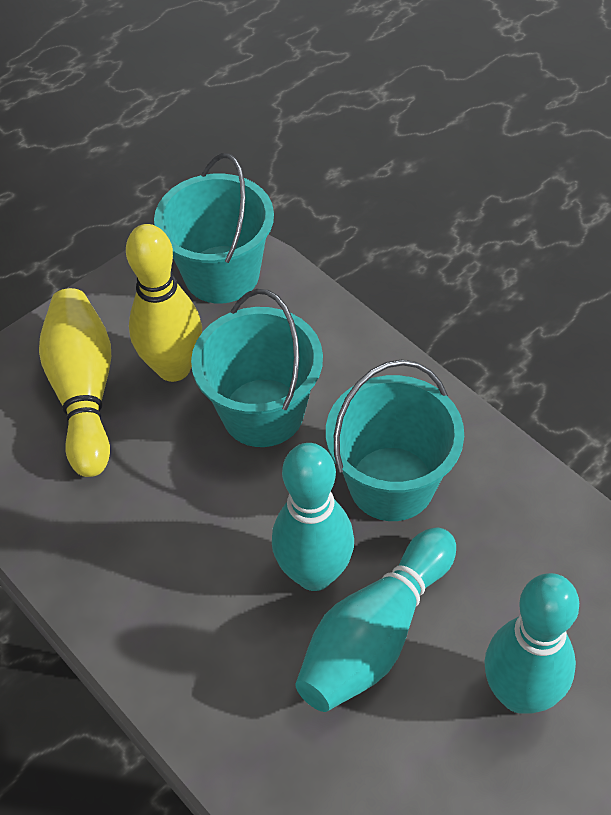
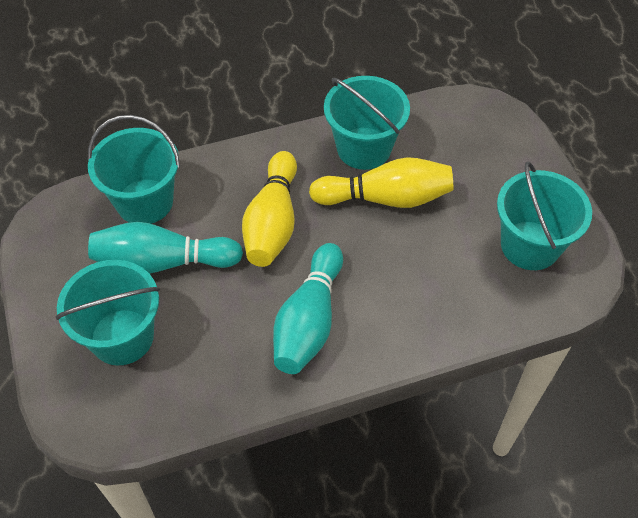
turquoise bowling pin: [272,443,354,591] [295,528,456,712] [484,573,579,714] = 3 -> [88,222,243,274] [273,243,343,374] = 2
turquoise bucket: [154,153,274,304] [191,289,323,447] [326,360,464,521] = 3 -> [55,260,160,365] [88,115,180,224] [324,76,410,170] [497,162,592,270] = 4

